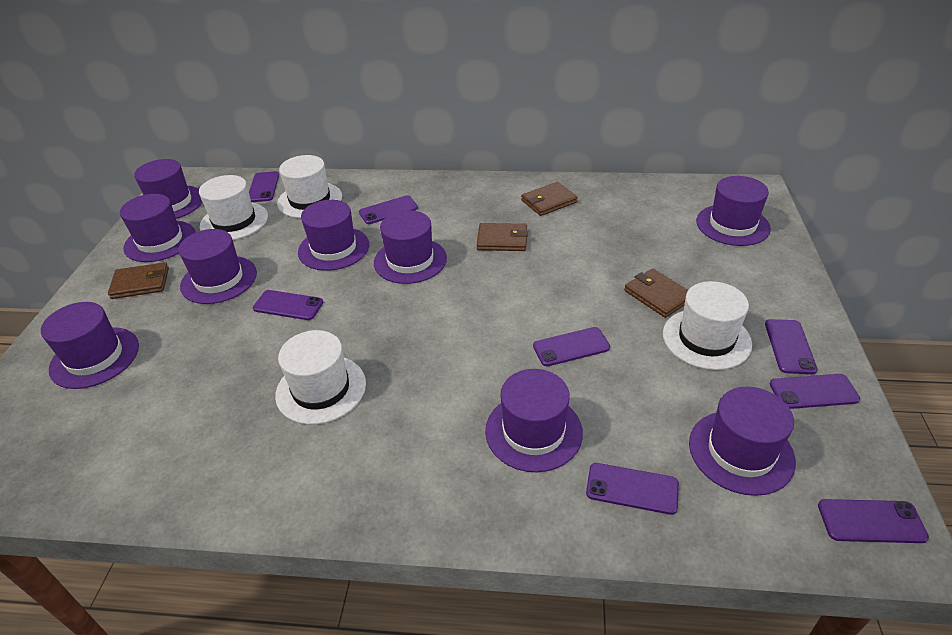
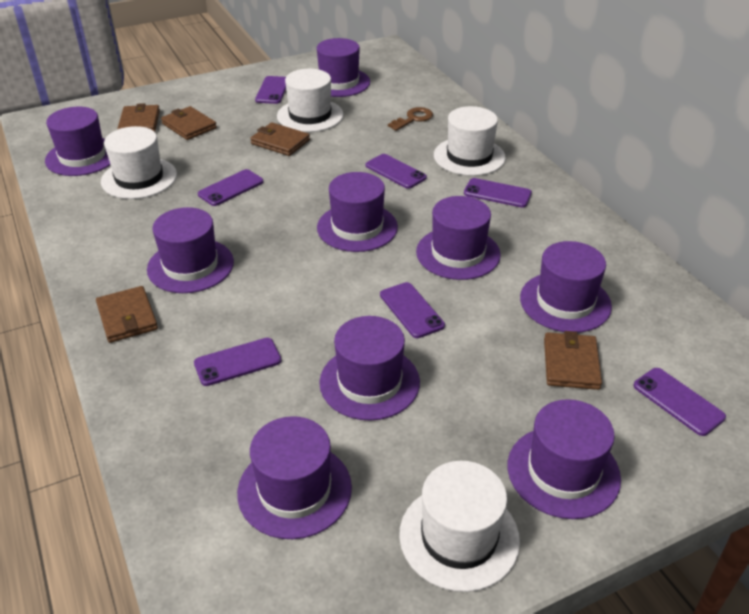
brown key: none = 0 -> [388,107,433,131] = 1
brown wallet: [108,262,169,299] [477,223,528,251] [521,182,578,216] [624,269,688,318] = 4 -> [96,286,158,343] [117,103,160,132] [161,106,217,140] [250,122,310,156] [544,331,602,390] = 5
purple phone: [249,171,279,202] [253,290,323,320] [359,195,418,224] [533,327,610,366] [586,463,679,515] [765,319,818,374] [770,374,860,409] [818,499,929,543] = 8 -> [194,338,281,386] [198,169,263,206] [255,76,286,104] [366,154,427,189] [380,282,445,338] [464,178,532,208] [634,368,726,436] = 7

